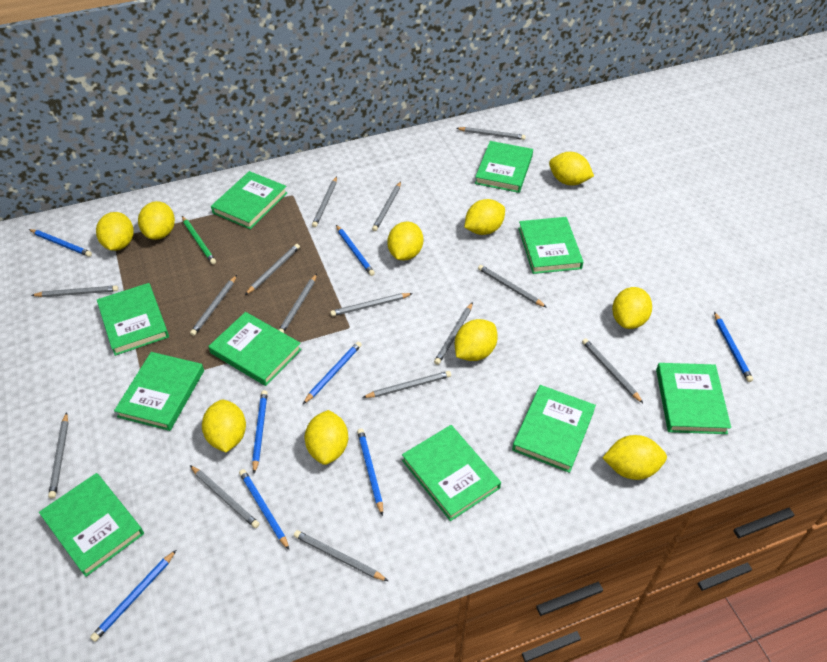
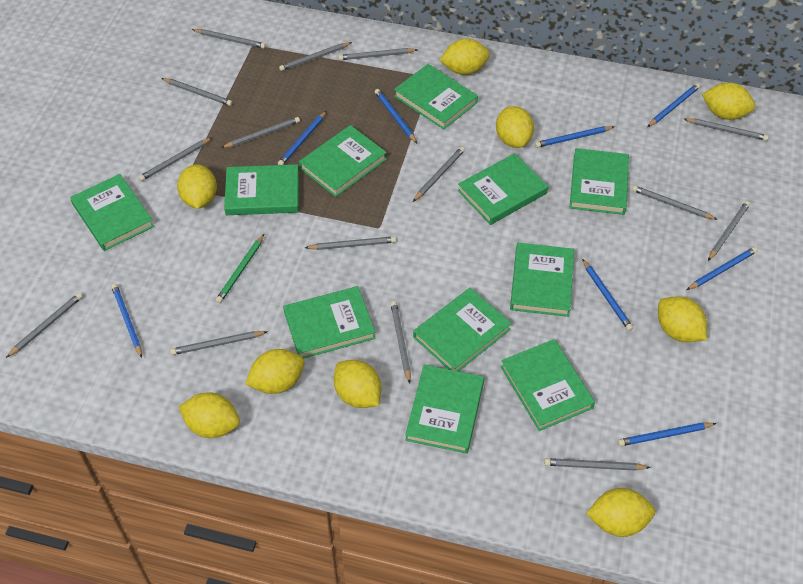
green book: [39,473,144,577] [97,283,169,356] [114,352,204,431] [208,312,302,386] [211,171,287,229] [402,425,501,521] [475,141,533,193] [512,385,596,473] [518,217,583,274] [656,363,731,434] = 10 -> [70,174,154,251] [224,164,299,215] [283,286,376,359] [299,125,387,197] [394,64,478,130] [405,365,484,454] [413,288,512,371] [458,153,548,225] [500,339,595,431] [510,243,574,317] [569,148,629,215] = 11
yellow lemon: [96,212,134,251] [138,201,175,240] [202,400,246,452] [305,410,348,465] [387,222,423,260] [455,319,498,361] [464,199,505,235] [549,152,594,185] [603,435,667,480] [612,287,652,329] = 10 -> [177,164,217,209] [178,392,240,438] [245,349,305,394] [334,360,381,408] [440,39,490,75] [496,106,534,148] [586,488,655,537] [658,296,707,342] [702,82,755,120] = 9

